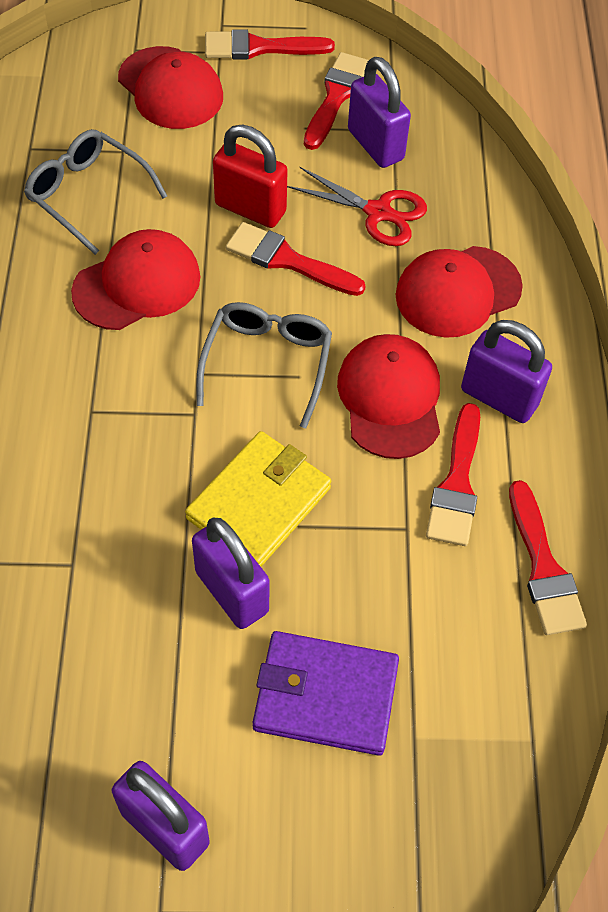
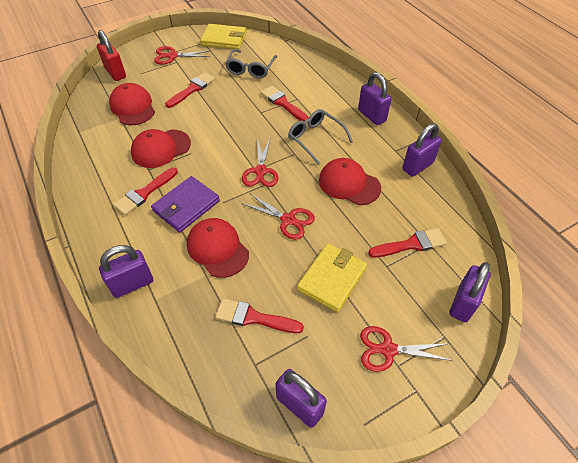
purple padlock: [112,761,210,871] [192,518,270,629] [348,57,411,168] [461,320,552,423] = 4 -> [99,245,153,298] [275,369,327,428] [358,72,391,125] [402,123,442,177] [449,262,490,322] = 5
red scissors: [287,167,427,246] = 1 -> [154,46,210,65] [242,138,278,187] [243,194,315,240] [360,326,453,372] = 4
yellow wallet: [185,431,331,567] = 1 -> [200,24,246,50] [297,244,367,312] = 2

